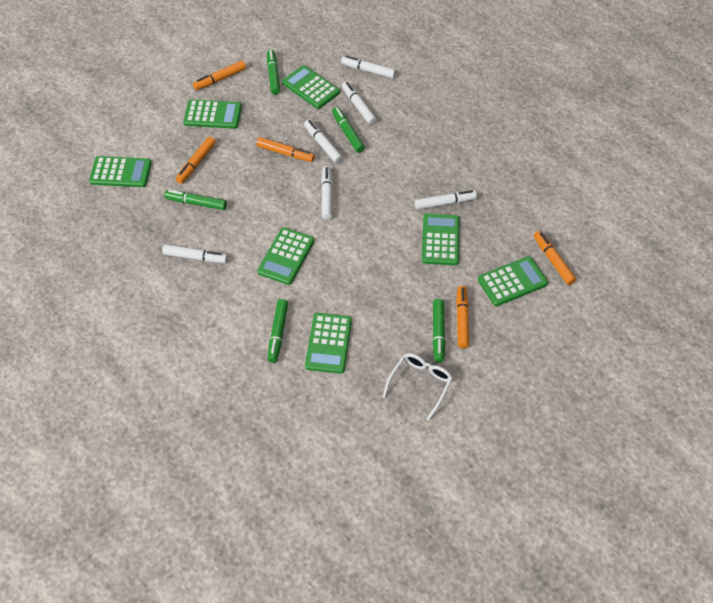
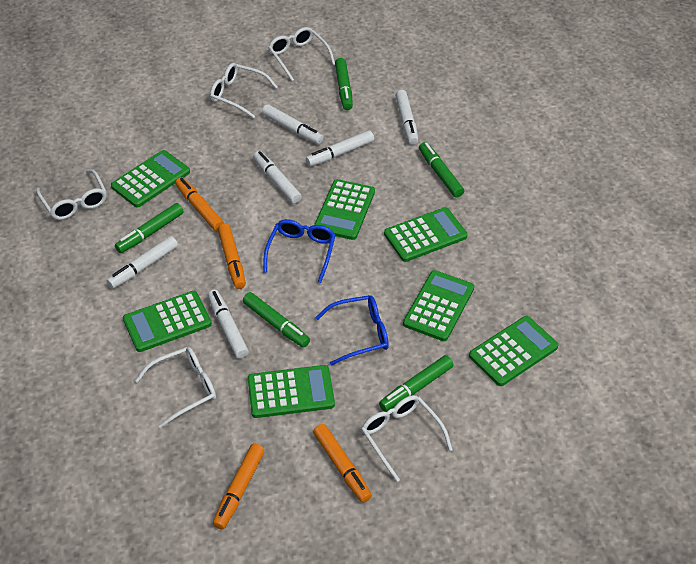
blue glasses: none = 0 -> [263,219,336,283] [315,295,389,365] = 2
orange marker: [176,137,216,184] [193,60,246,90] [257,137,315,162] [456,286,469,348] [534,231,576,285] = 5 -> [175,177,224,231] [213,444,265,530] [218,223,246,289] [313,424,372,503] = 4
white glasses: [383,353,453,421] = 1 -> [36,169,107,220] [135,347,216,428] [210,63,278,118] [268,27,335,81] [361,395,453,482] = 5

